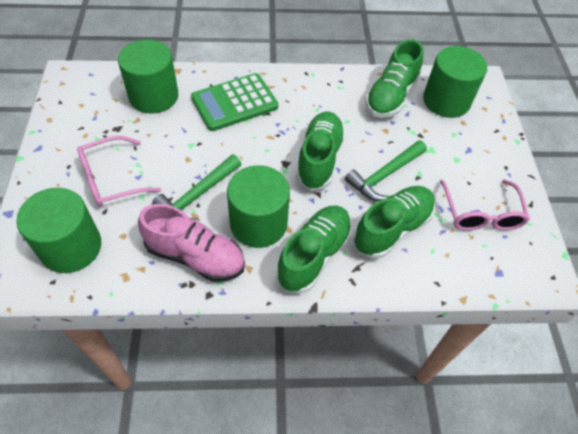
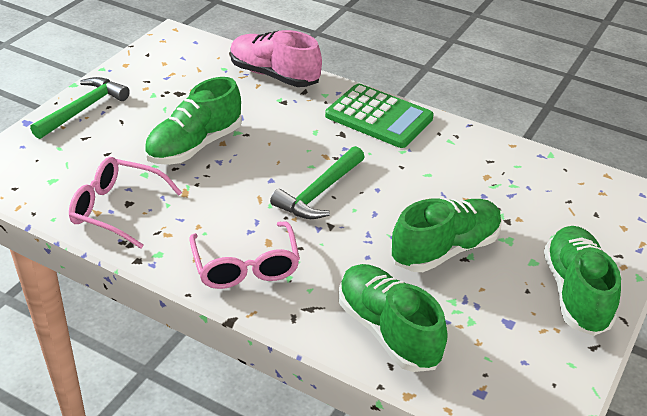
green cylinder: [16,188,101,273] [118,40,178,114] [227,165,290,248] [423,46,487,118] = 4 -> none = 0

